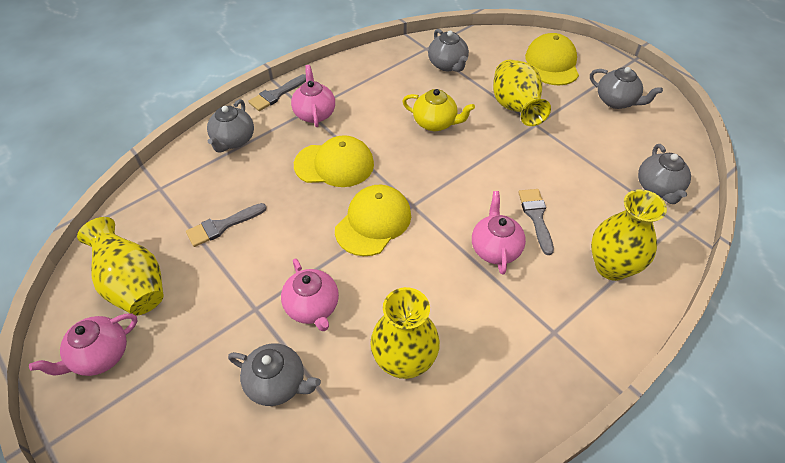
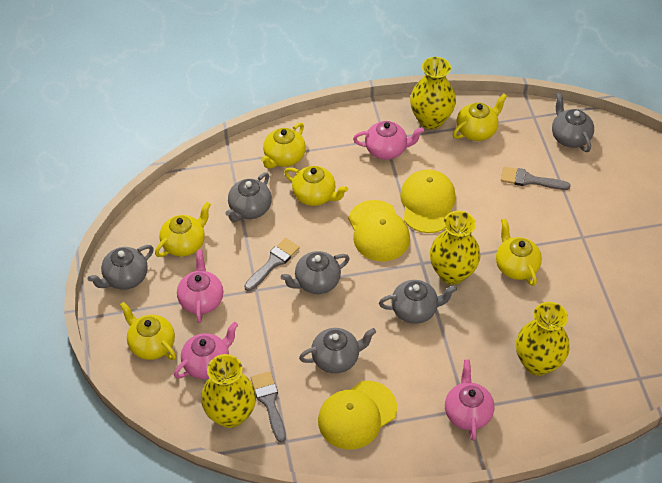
grey teapot: [207,99,254,153] [228,343,321,406] [428,29,469,72] [590,67,663,109] [638,144,691,204] = 5 -> [88,245,154,290] [226,172,272,222] [281,251,350,294] [299,328,376,373] [379,280,457,324] [552,93,594,152] = 6
yellow teapot: [402,89,475,131] = 1 -> [120,302,176,360] [155,202,211,257] [261,123,306,169] [284,166,348,206] [453,94,507,141] [496,218,542,286] = 6

